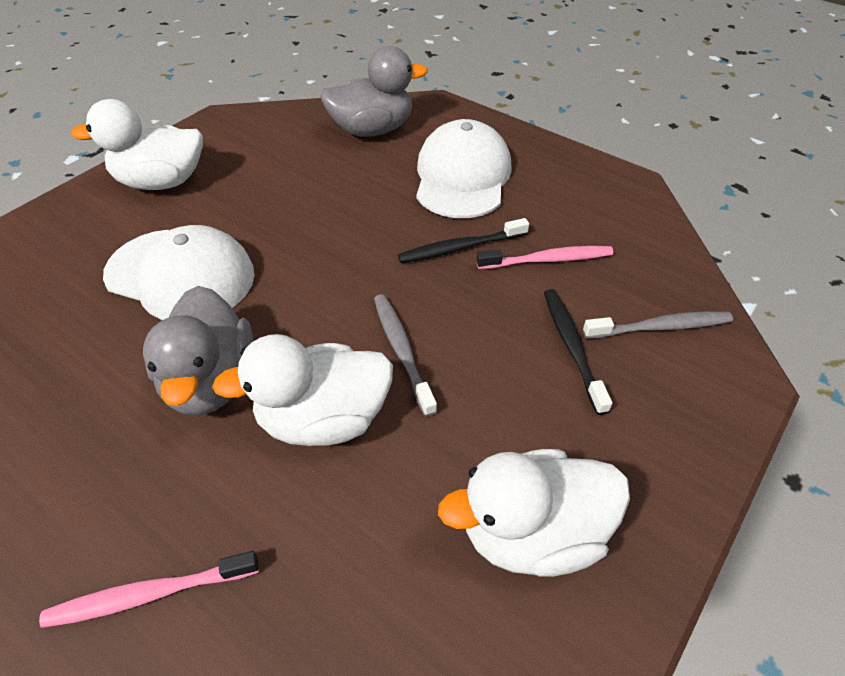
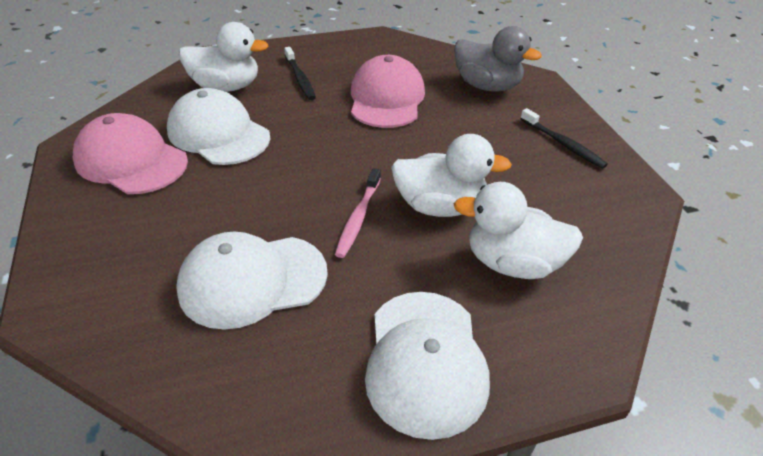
grey duck: [143,286,253,416] [320,46,428,137] = 2 -> [454,26,542,92] = 1
grey toothbrush: [374,294,437,417] [583,311,733,339] = 2 -> none = 0
pink cap: none = 0 -> [73,113,188,194] [351,55,425,128] = 2
pink toothbrush: [39,551,259,628] [476,246,614,269] = 2 -> [335,168,381,258] = 1
white cap: [103,225,255,320] [416,119,512,218] = 2 -> [167,88,270,165] [176,231,328,330] [365,292,490,440] = 3

